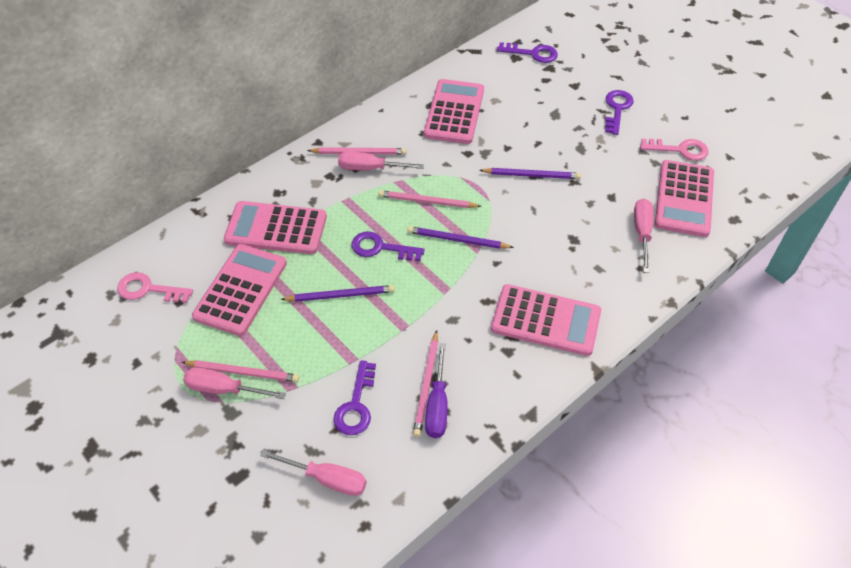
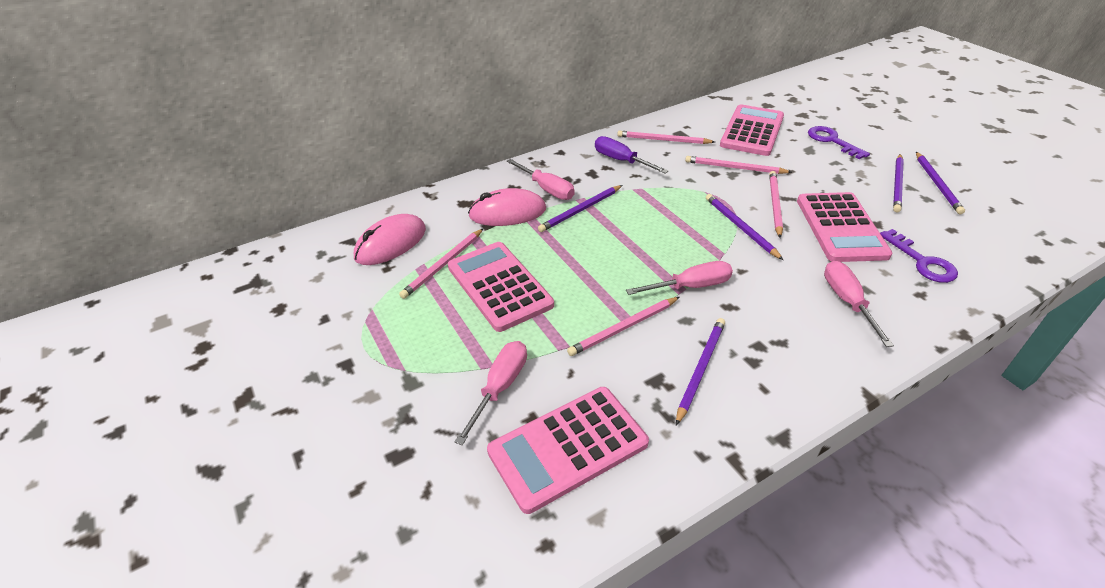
pink calculator: [192,244,287,336] [224,201,327,254] [424,79,484,144] [491,284,601,356] [655,160,714,237] = 5 -> [448,242,554,332] [487,387,649,514] [720,105,784,156] [797,192,892,262] = 4
pink key: [117,272,193,303] [640,139,709,161] = 2 -> none = 0
pink mouse: none = 0 -> [354,214,426,265] [468,188,546,226] = 2
pink pencil: [182,360,299,382] [307,147,407,155] [378,190,482,208] [413,330,438,437] = 4 -> [399,228,484,299] [567,297,679,356] [617,131,715,144] [685,156,792,174] [769,171,783,238] = 5
purple key: [333,360,376,435] [351,231,425,261] [497,42,558,63] [605,90,634,135] = 4 -> [808,126,870,159] [880,229,958,283] = 2
purple pencil: [281,285,395,302] [407,226,514,249] [479,168,581,179] = 3 -> [538,185,622,232] [676,318,725,425] [706,194,783,260] [893,154,904,212] [916,152,965,214] = 5

